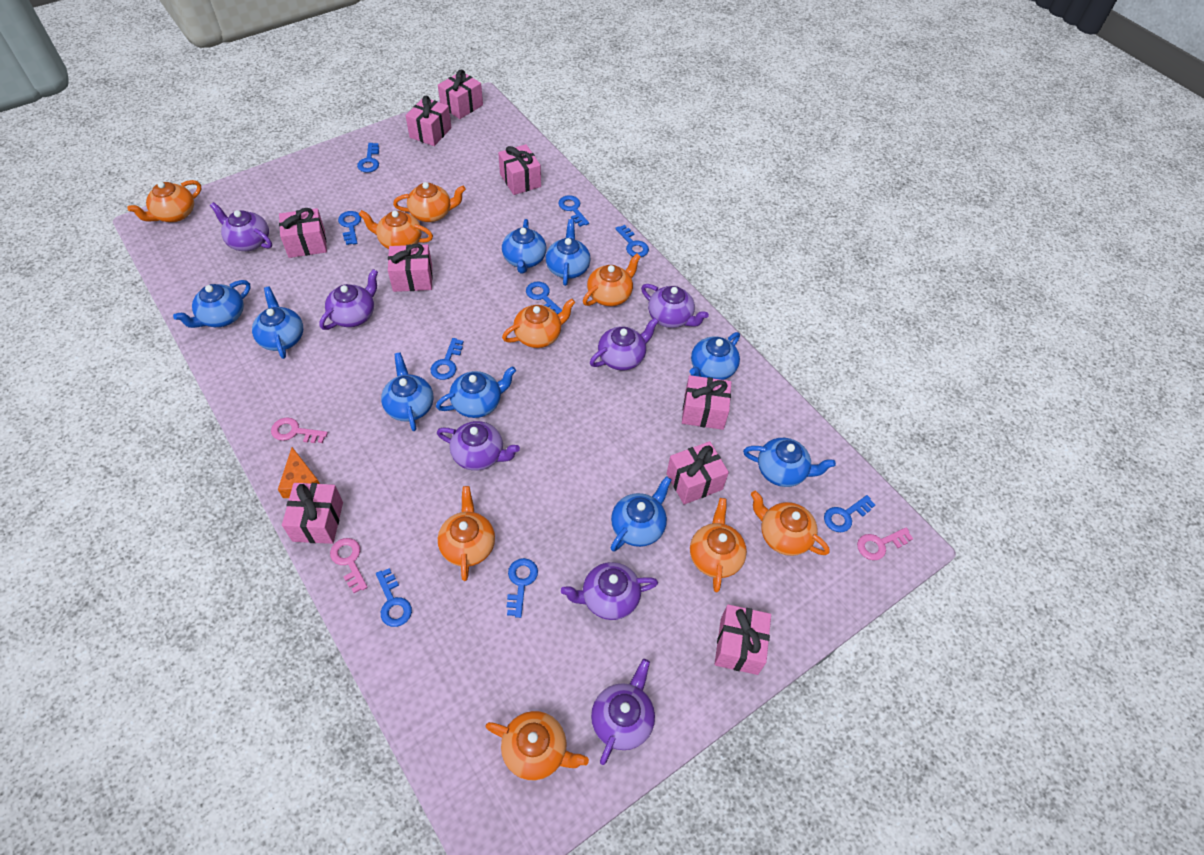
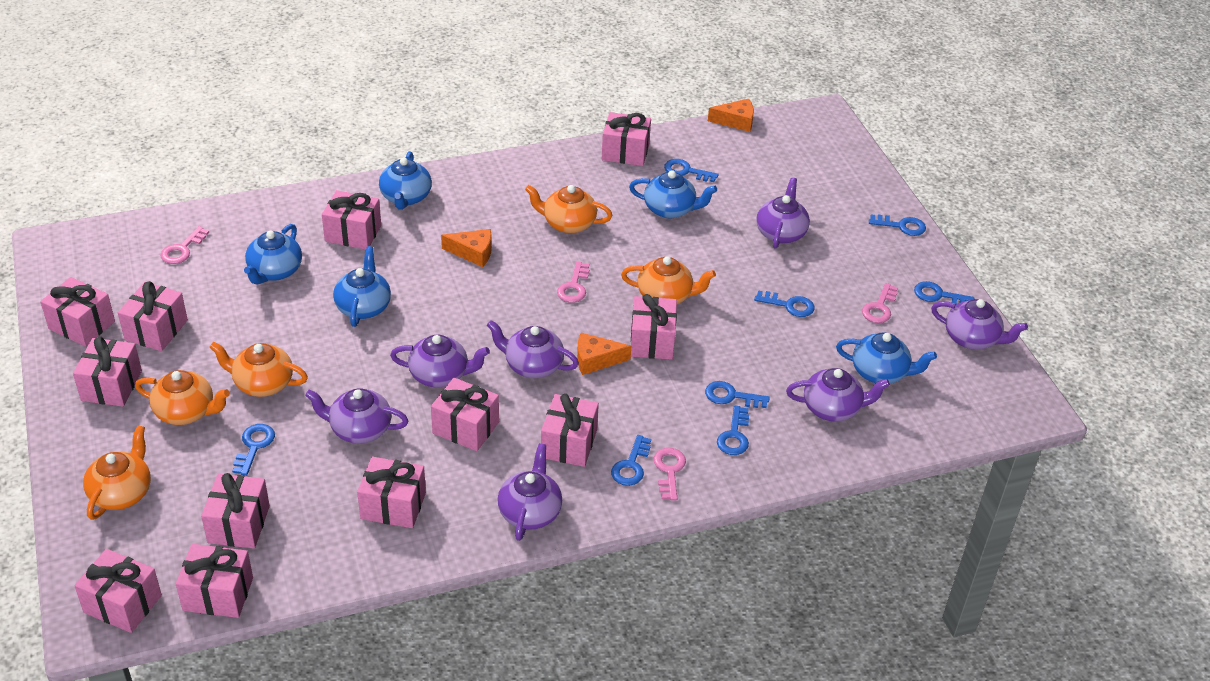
blue key: [338,211,361,245] [357,143,379,173] [376,568,412,627] [431,338,463,380] [507,558,538,618] [526,282,562,314] [558,195,589,227] [615,225,649,257] [824,495,875,532] = 9 -> [232,424,275,476] [611,435,651,486] [664,159,719,182] [705,381,770,408] [717,406,749,455] [754,291,815,317] [869,215,926,236] [914,281,974,304] = 8
blue teapot: [173,280,250,328] [252,287,303,359] [381,352,433,431] [436,366,516,418] [502,219,547,274] [546,219,590,286] [611,476,671,552] [690,332,740,380] [743,438,836,487] = 9 -> [244,224,302,284] [333,246,391,327] [379,151,432,210] [629,170,717,218] [836,332,937,384] = 5
orange cheese: [278,447,320,498] = 1 -> [441,229,492,267] [577,333,631,375] [708,99,754,132] = 3
orange teapot: [127,180,201,222] [359,210,433,249] [393,182,466,222] [438,486,495,581] [485,711,589,780] [502,298,575,348] [583,253,641,306] [690,498,747,592] [751,491,830,556] = 9 -> [83,425,151,520] [135,370,230,425] [209,342,308,397] [525,185,612,233] [621,256,716,304] = 5
pink gift: [279,208,327,258] [282,483,343,544] [388,244,433,292] [406,96,452,146] [438,70,483,119] [498,144,541,195] [667,441,729,505] [682,375,731,430] [715,604,771,675] = 9 -> [40,277,115,347] [73,336,142,407] [74,549,162,633] [118,281,188,351] [176,544,253,618] [201,473,270,548] [322,190,381,250] [357,457,426,528] [431,378,499,451] [541,394,599,467] [602,112,651,166] [631,294,677,360] = 12
pink key: [271,418,328,443] [330,538,368,593] [857,528,913,560] = 3 -> [160,226,209,264] [557,261,589,303] [653,447,686,500] [862,283,898,323] = 4

